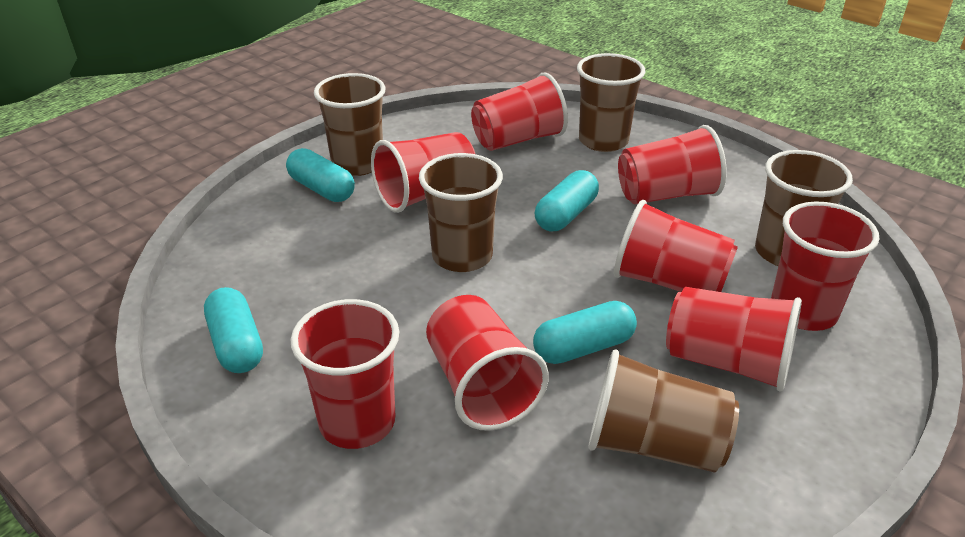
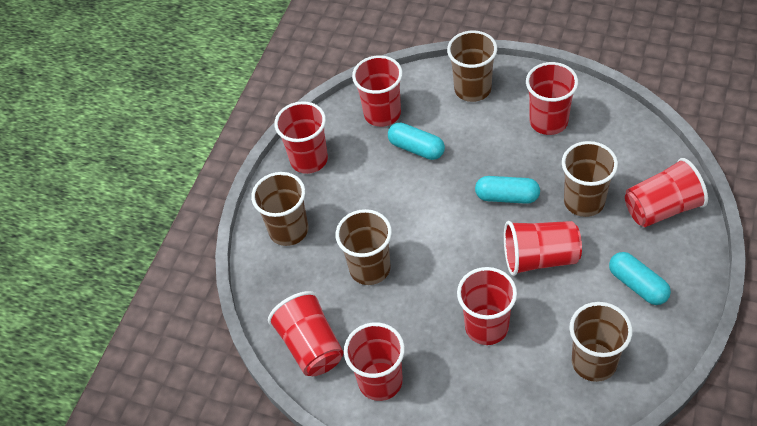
turquoise capsule: [204,287,263,373] [286,148,355,202] [533,301,637,364] [535,170,599,232] = 4 -> [388,123,445,160] [475,176,540,204] [609,252,671,305] = 3

